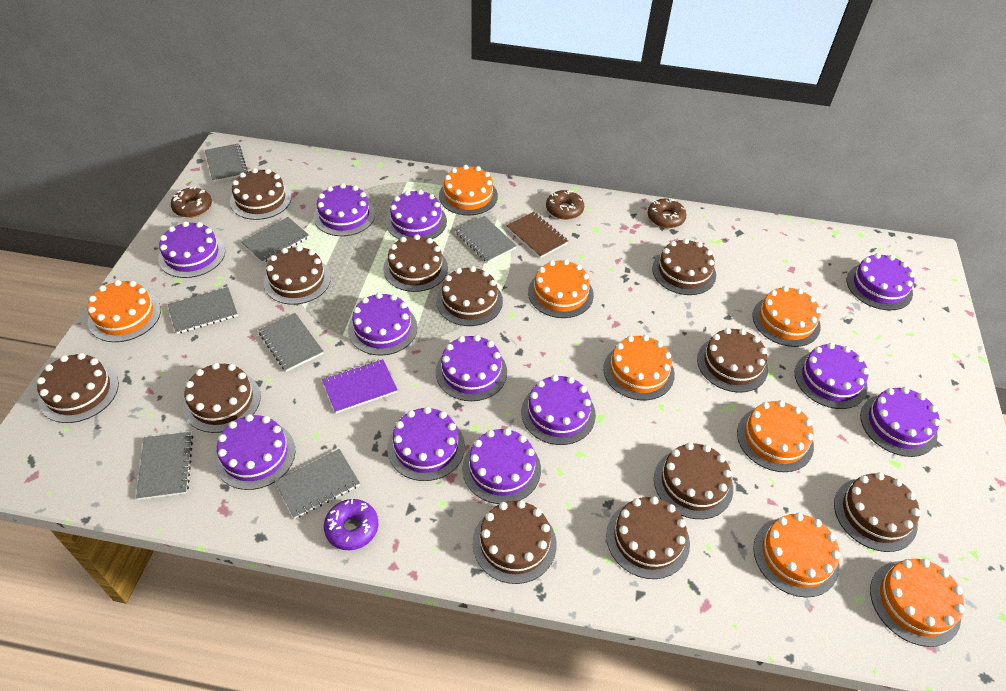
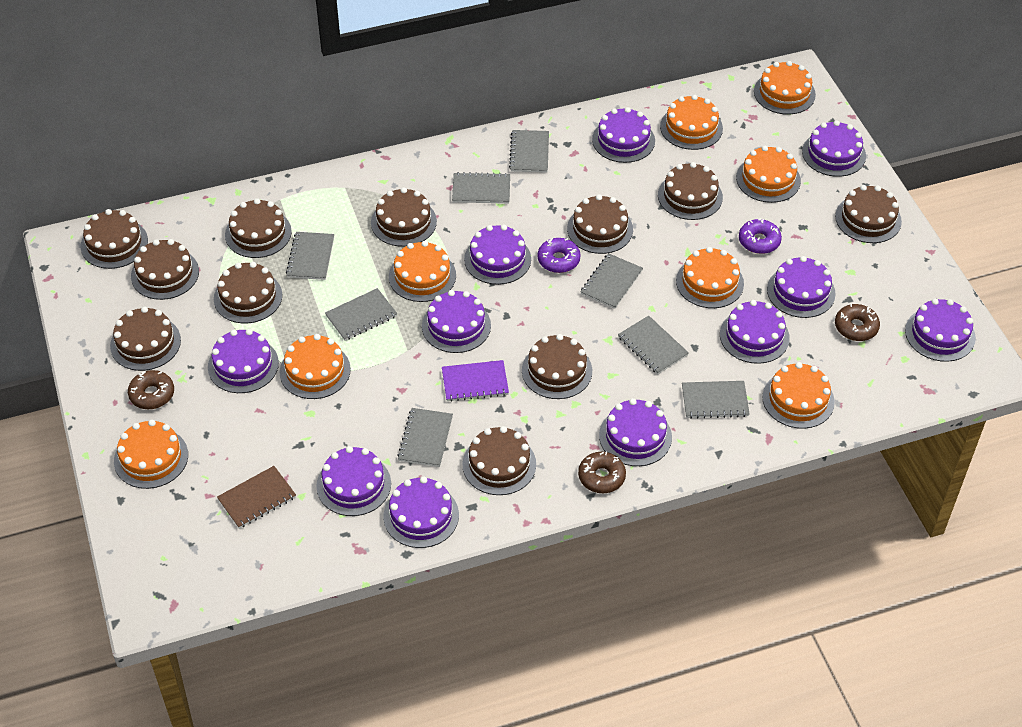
brown cake: [37,353,119,423] [183,363,261,433] [230,168,292,220] [264,246,331,305] [383,234,448,292] [436,266,503,326] [472,500,557,584] [606,496,690,579] [652,238,716,295] [654,442,733,519] [697,328,768,393] [834,472,920,552] = 12 -> [81,209,148,269] [110,307,181,371] [131,239,199,300] [214,262,282,323] [225,198,292,258] [371,187,437,247] [463,426,536,495] [522,334,592,399] [567,194,633,254] [658,162,723,220] [835,185,902,243] = 11
grey notebook: [136,432,193,500] [168,287,238,334] [205,144,248,182] [241,217,309,263] [258,313,324,372] [275,449,360,519] [455,216,517,263] = 7 -> [286,232,334,280] [325,288,397,341] [397,408,453,467] [452,172,510,203] [509,130,549,173] [580,253,643,309] [618,316,689,374] [682,381,750,419] = 8
purple cake: [158,221,225,278] [215,414,295,490] [313,183,375,236] [348,293,417,355] [386,190,447,240] [387,407,465,481] [435,335,507,401] [462,428,541,504] [521,375,596,445] [795,343,869,409] [847,253,915,311] [860,387,940,457] = 12 -> [208,329,279,393] [316,446,391,516] [383,476,459,548] [422,290,491,353] [464,225,531,285] [592,107,655,163] [599,398,672,466] [720,300,790,364] [767,256,836,318] [802,120,866,177] [905,298,976,362] = 11
purple donut: [324,499,379,550] = 1 -> [537,238,581,273] [739,218,782,254] = 2

